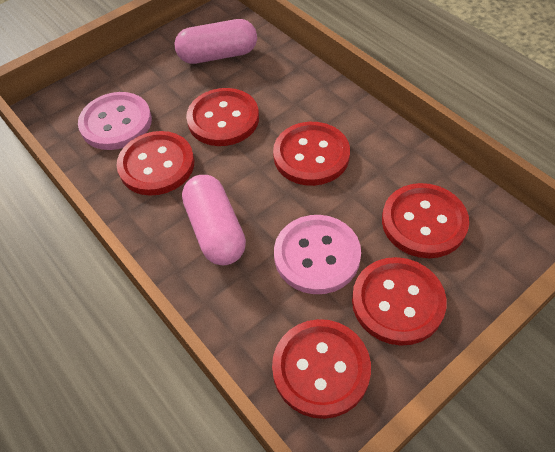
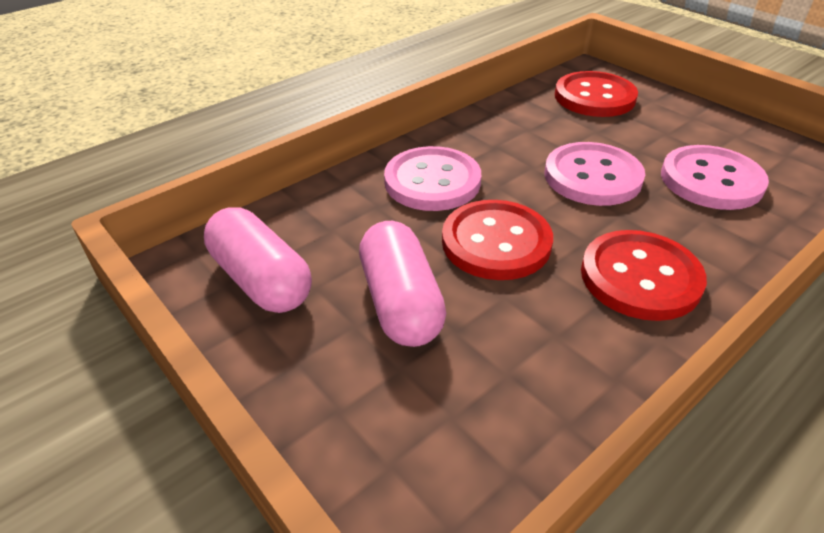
pink button: [78,92,152,150] [274,215,361,294] = 2 -> [384,146,481,211] [544,142,645,206] [661,145,769,210] = 3
red button: [116,131,194,196] [186,88,259,146] [272,319,371,419] [273,122,350,186] [352,257,447,345] [382,183,469,258] = 6 -> [442,200,553,280] [555,71,638,117] [581,230,707,321] = 3

